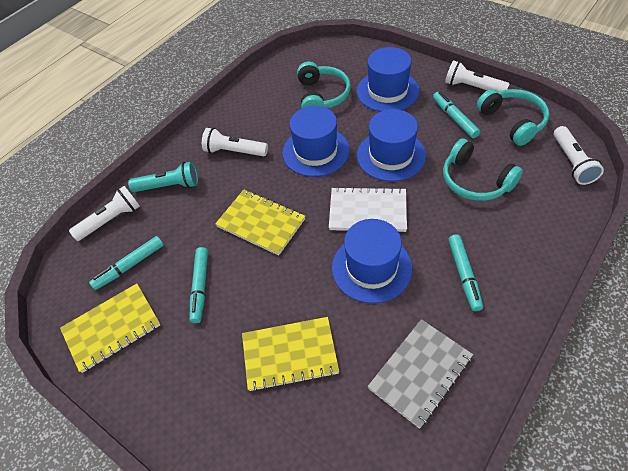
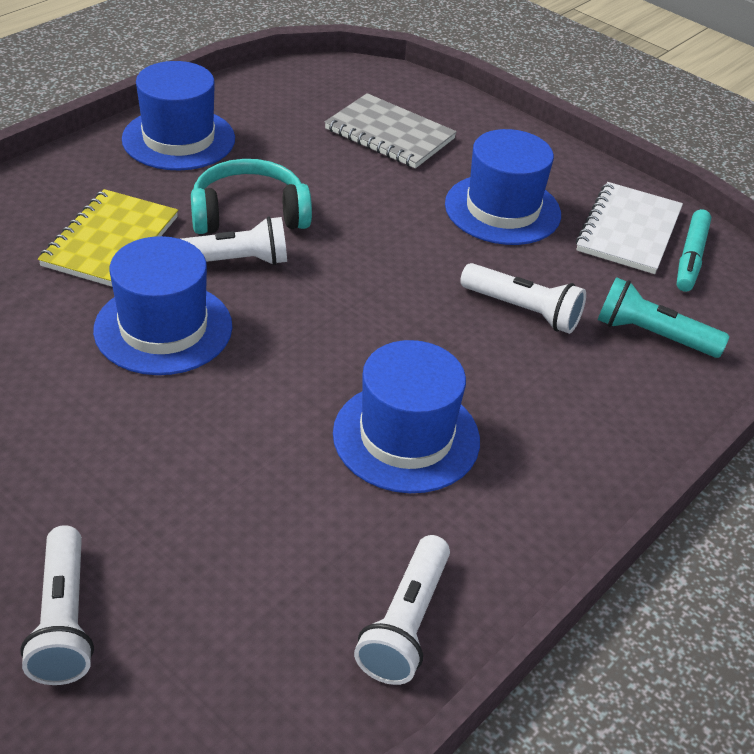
turquoise headphones: [297,62,351,109] [443,138,523,201] [477,89,549,146] = 3 -> [191,159,312,234] = 1
turquoise marker: [89,236,164,290] [189,247,208,323] [433,92,480,138] [448,234,483,311] = 4 -> [677,209,711,292] = 1
yellow notebook: [60,284,160,373] [215,190,305,256] [242,317,339,392] = 3 -> [38,189,178,287] = 1

